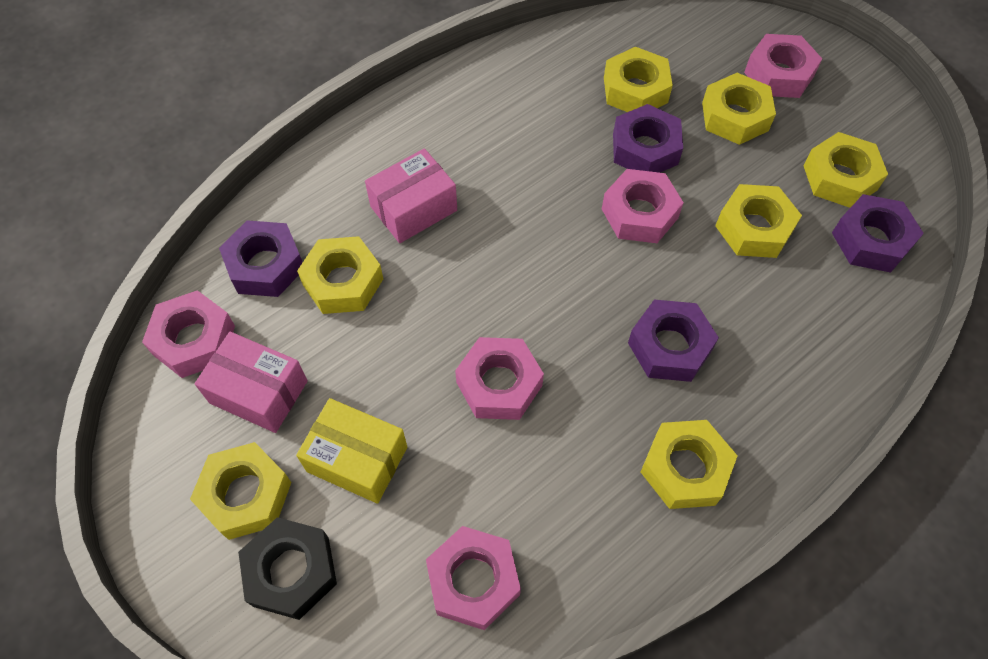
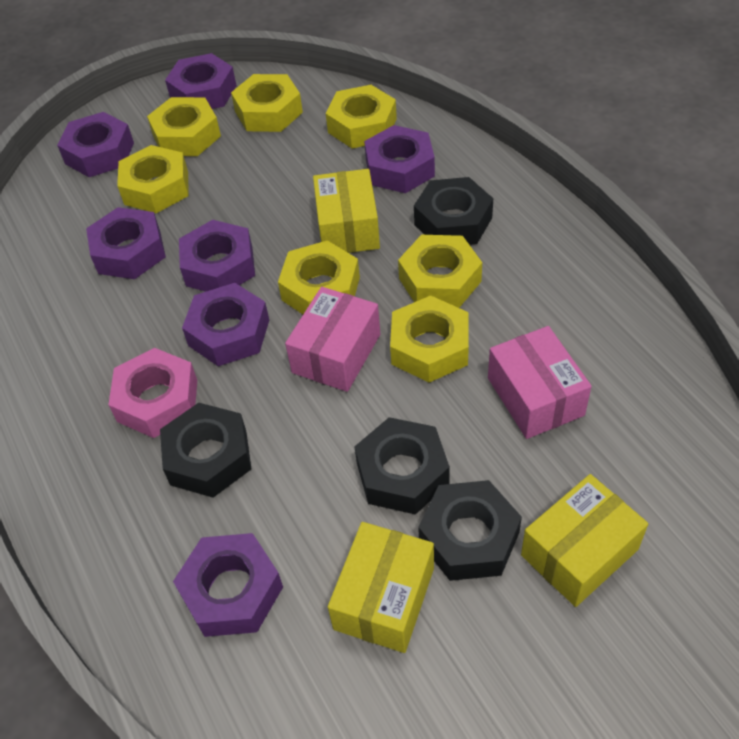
black nut: [238,517,337,620] = 1 -> [160,403,251,498] [354,417,450,515] [414,177,493,245] [418,480,522,581] = 4
pink nut: [142,290,235,378] [426,526,521,630] [455,337,544,420] [602,169,684,243] [744,34,822,98] = 5 -> [108,348,197,438] = 1
purple nut: [219,220,303,297] [613,104,683,173] [628,300,719,382] [832,194,924,273] = 4 -> [57,112,134,177] [86,207,166,279] [165,53,237,109] [173,533,283,637] [179,220,255,292] [182,283,269,366] [364,125,435,193] = 7
yellow box: [296,398,407,504] = 1 -> [313,169,380,253] [328,522,434,653] [521,474,648,607] = 3

